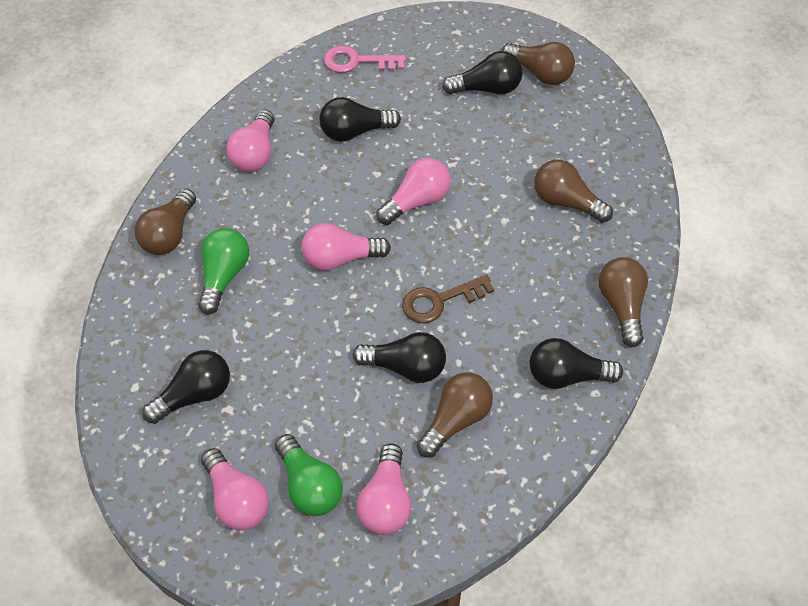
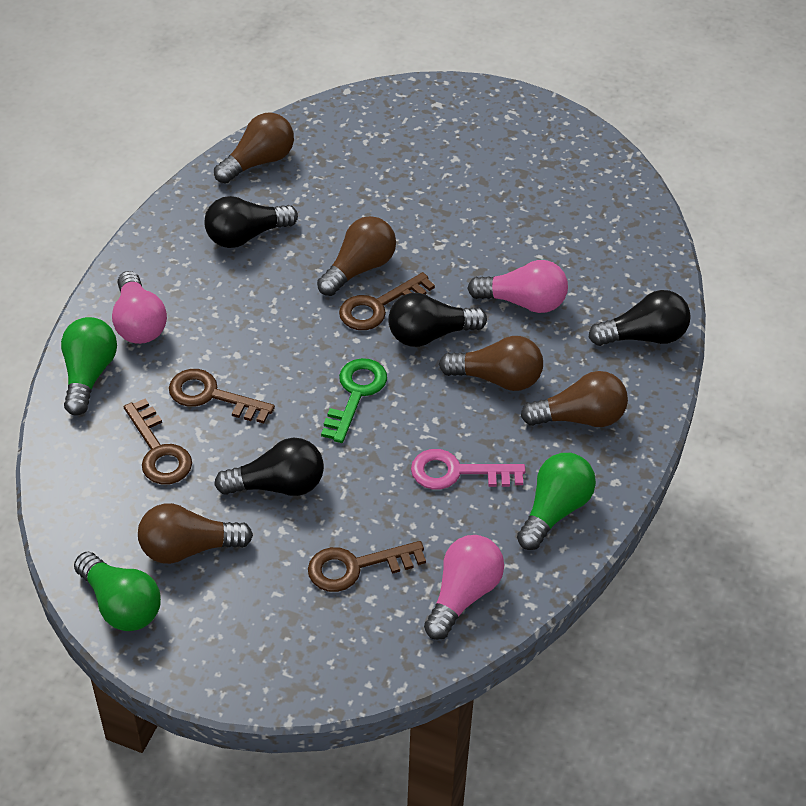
black light bulb: [142,350,230,424] [319,97,401,142] [352,332,446,383] [442,51,522,94] [530,338,623,389] = 5 -> [204,196,298,248] [214,438,324,496] [388,293,487,347] [589,290,691,346] = 4
brown key: [402,274,494,323] = 1 -> [124,399,192,485] [169,369,275,424] [308,541,426,592] [339,272,435,330] = 4
green key: none = 0 -> [321,358,387,443] = 1
green light bulb: [198,228,249,314] [275,434,343,516] = 2 -> [61,317,117,416] [74,552,161,631] [517,453,596,550] = 3
pink light bulb: [201,448,269,530] [226,110,275,172] [302,223,391,271] [356,443,411,535] [377,158,451,225] = 5 -> [112,271,167,344] [424,535,504,640] [467,260,568,313] = 3

